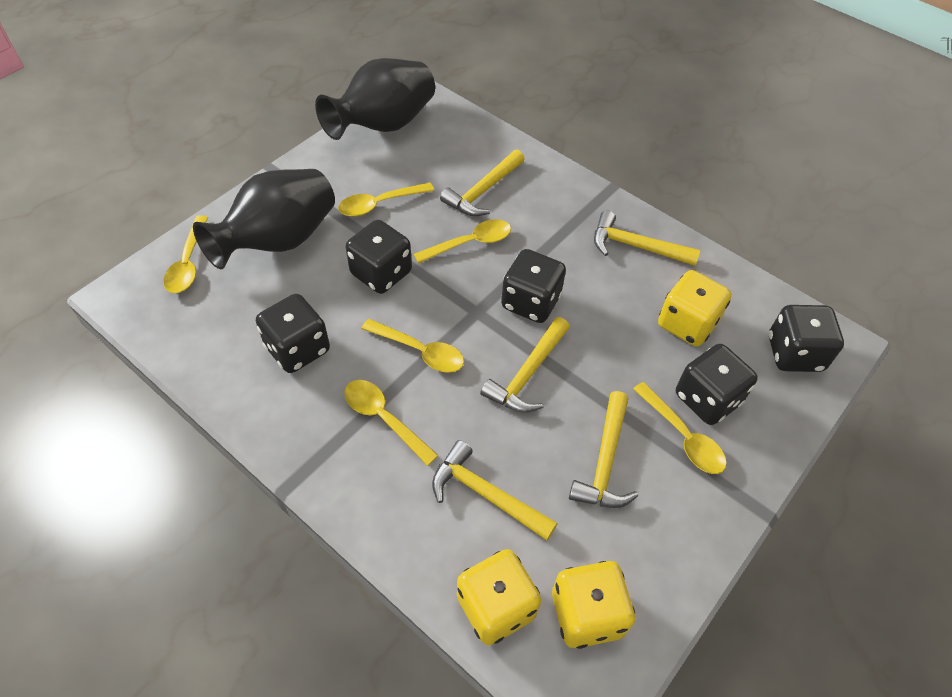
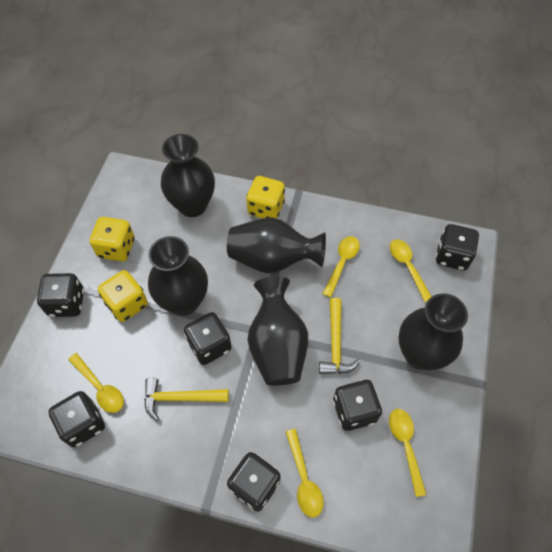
black dice: [256,294,330,373] [346,220,412,294] [501,249,566,323] [676,344,758,425] [769,305,844,372] = 5 -> [37,273,84,317] [48,391,105,447] [184,312,232,365] [227,452,280,512] [333,380,382,431] [436,224,479,271] = 6
black vase: [193,169,335,269] [315,58,435,140] = 2 -> [148,236,208,316] [161,134,215,217] [227,218,326,273] [248,277,308,386] [399,293,468,370] = 5
yellow hammer: [432,440,558,541] [440,150,525,216] [480,317,570,413] [569,391,638,508] [594,211,700,266] = 5 -> [144,378,229,421] [319,298,360,374] = 2
yellow spoon: [163,215,209,293] [338,183,434,217] [344,380,439,466] [361,319,464,373] [414,219,511,263] [633,382,727,474] = 6 -> [68,353,124,413] [286,429,324,518] [323,236,360,298] [389,409,427,497] [390,239,432,302] = 5

